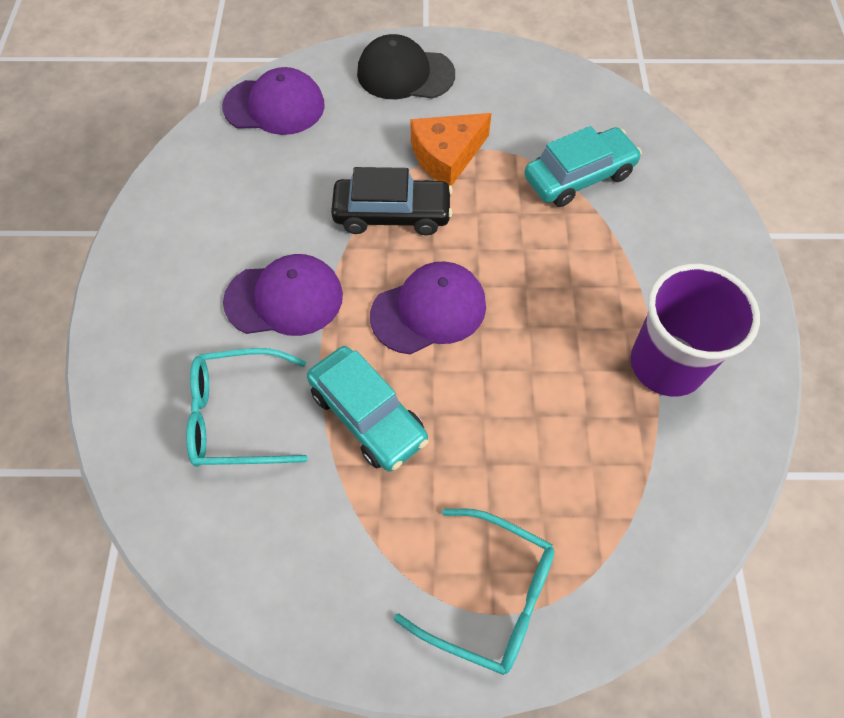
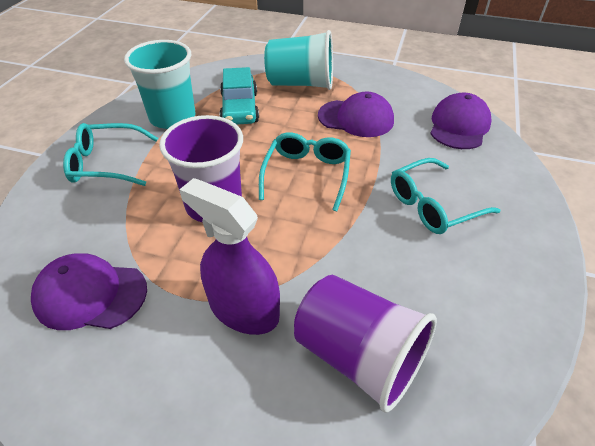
black cap: [357,34,455,99] = 1 -> none = 0
black car: [331,167,453,235] = 1 -> none = 0
orange cheese: [410,113,492,186] = 1 -> none = 0
purple cup: [631,263,760,397] = 1 -> [159,115,243,222] [294,275,437,413] = 2
purple spray bottle: none = 0 -> [179,178,280,335] = 1
turquoise car: [307,346,429,472] [524,126,642,207] = 2 -> [220,67,259,125] = 1
turquoise cup: none = 0 -> [124,40,196,129] [264,30,333,90] = 2
turquoise glasses: [186,348,308,467] [394,508,554,675] = 2 -> [63,123,158,186] [259,132,351,211] [391,158,500,234] = 3

